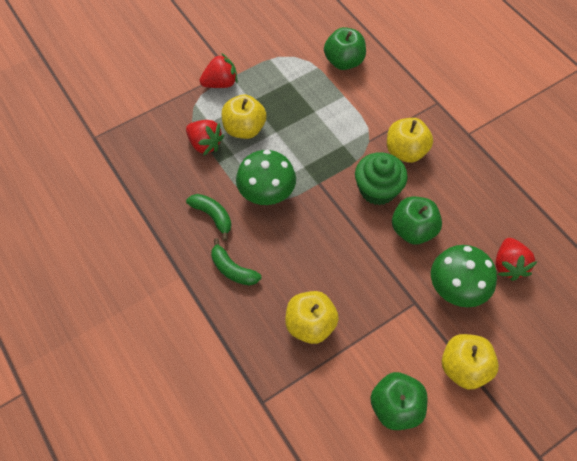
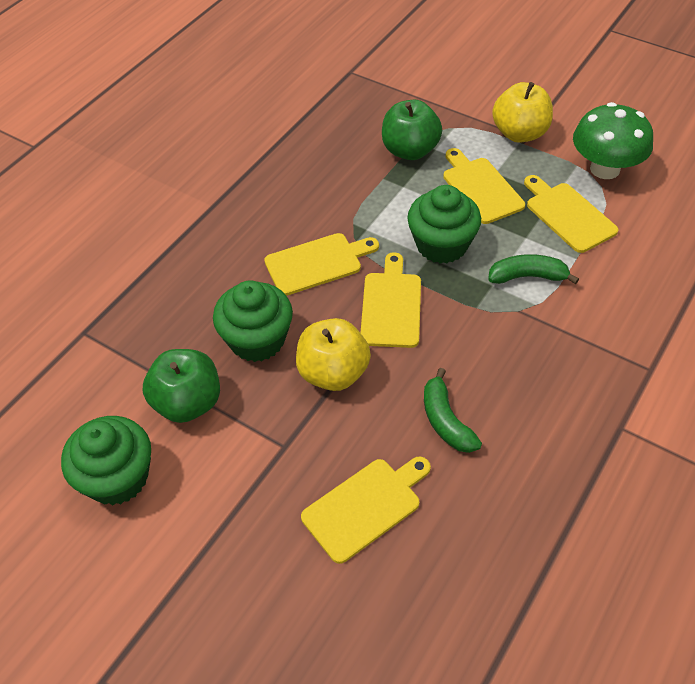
green apple: [324,27,366,70] [370,372,428,430] [392,197,442,245] = 3 -> [143,349,220,423] [382,100,442,160] = 2
green cupcake: [355,152,408,205] = 1 -> [61,416,151,505] [213,281,293,362] [407,185,481,264] = 3
green mushroom: [236,150,296,205] [431,245,497,307] = 2 -> [573,102,653,179] = 1
red strawberry: [186,120,224,156] [200,53,237,88] [495,238,537,281] = 3 -> none = 0
yellow apple: [222,95,267,139] [285,291,339,344] [387,118,433,163] [442,334,499,389] = 4 -> [296,318,371,391] [492,82,553,143] = 2
yellow cutting board: none = 0 -> [264,233,379,296] [301,457,431,564] [361,252,421,348] [443,148,525,224] [524,175,618,253] = 5

